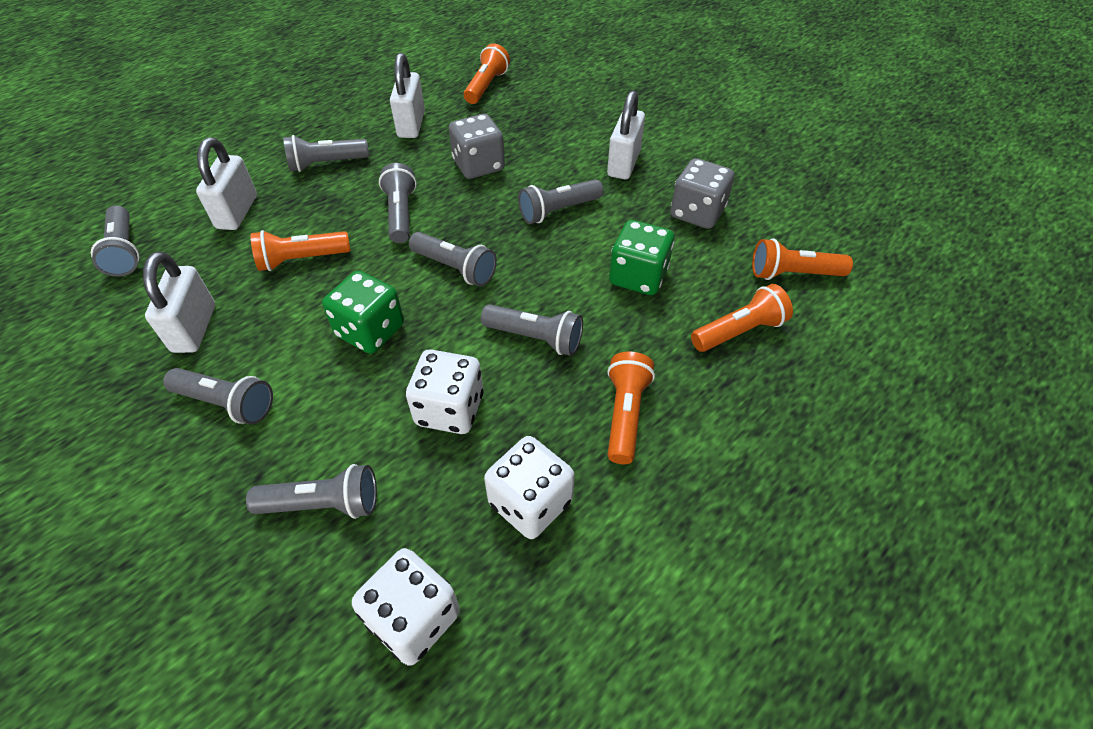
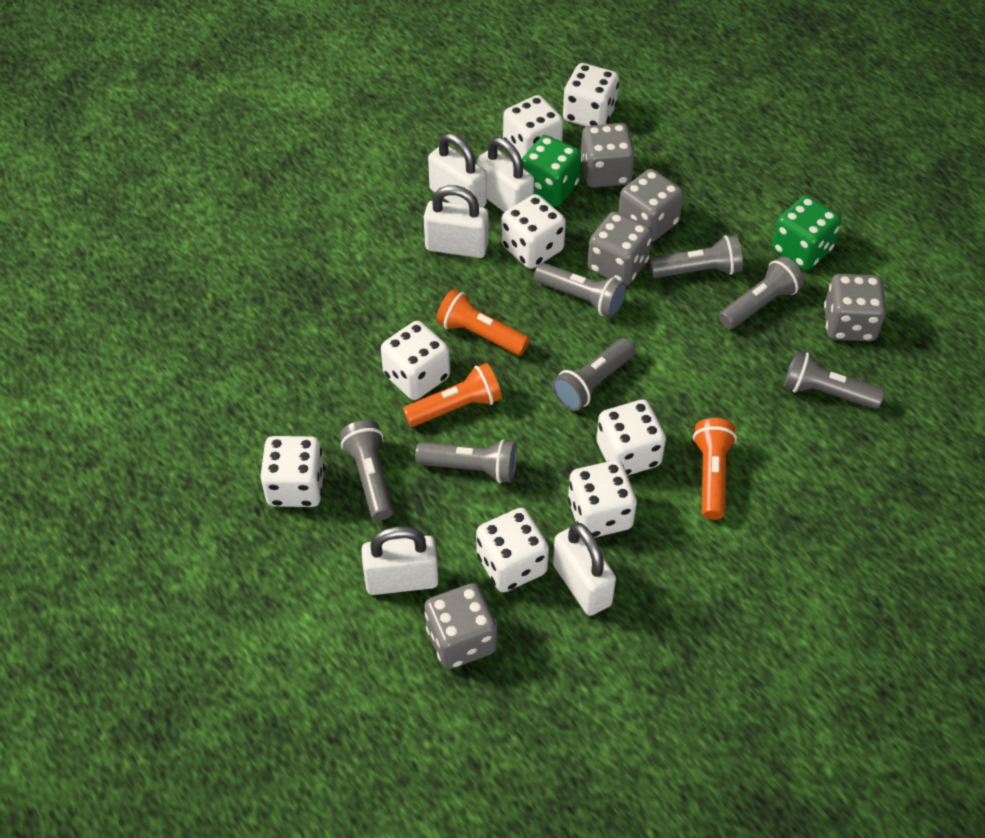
grey dice: [449,114,505,179] [670,158,734,229] = 2 -> [424,583,497,669] [581,123,635,188] [588,212,653,286] [618,169,684,242] [824,274,886,341] = 5
grey flashlight: [91,205,140,277] [163,368,273,425] [246,464,377,519] [283,135,369,172] [379,163,417,243] [409,232,497,287] [481,304,583,356] [518,179,603,224] = 8 -> [340,420,394,520] [415,439,517,483] [534,263,626,318] [552,338,635,411] [649,235,743,278] [719,256,804,329] [784,351,885,409] = 7
orange flashlight: [250,230,351,271] [464,43,510,104] [607,351,655,464] [691,284,793,352] [752,238,853,280] = 5 -> [403,363,502,427] [436,289,530,355] [693,418,737,520] = 3
white dice: [352,548,460,665] [406,350,483,434] [484,436,575,539] = 3 -> [260,436,325,507] [381,321,450,400] [476,508,549,592] [501,194,566,269] [503,95,563,159] [563,63,619,127] [568,460,637,538] [596,400,666,476] = 8
white padlock: [143,252,215,353] [196,137,257,230] [390,53,425,138] [607,90,645,179] = 4 -> [361,526,439,595] [424,185,489,258] [428,133,487,207] [477,137,534,212] [553,523,616,616] = 5

